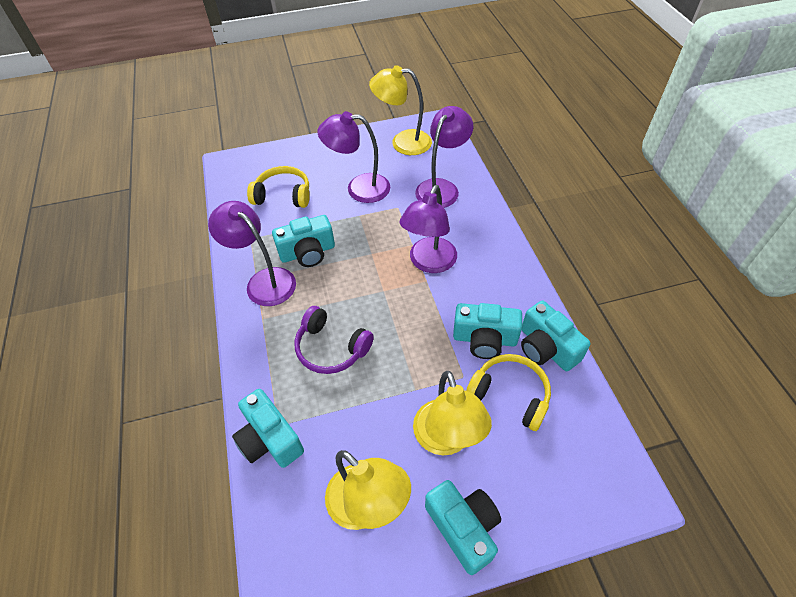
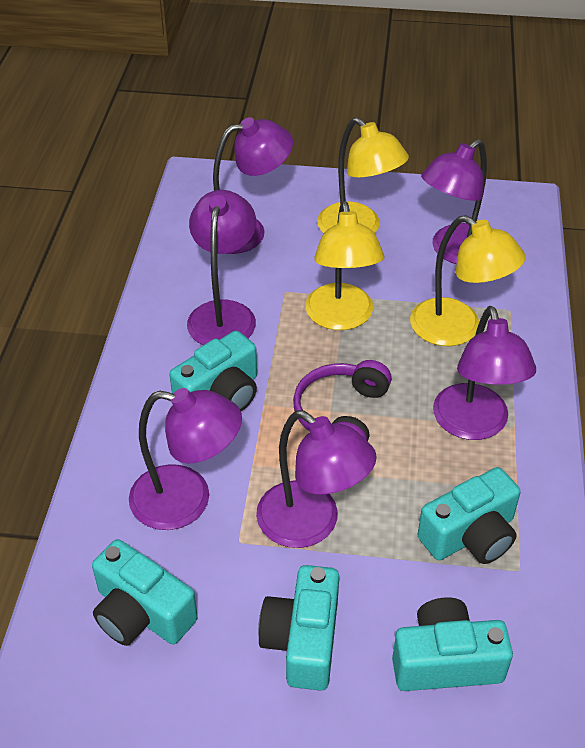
purple lamp: [208,201,296,306] [317,111,390,203] [399,185,457,273] [415,106,474,208] = 4 -> [129,388,242,530] [187,190,256,345] [213,117,293,254] [256,410,377,548] [421,139,487,264] [433,306,536,440] = 6
yellow headphones: [247,166,310,208] [466,354,551,431] = 2 -> none = 0

